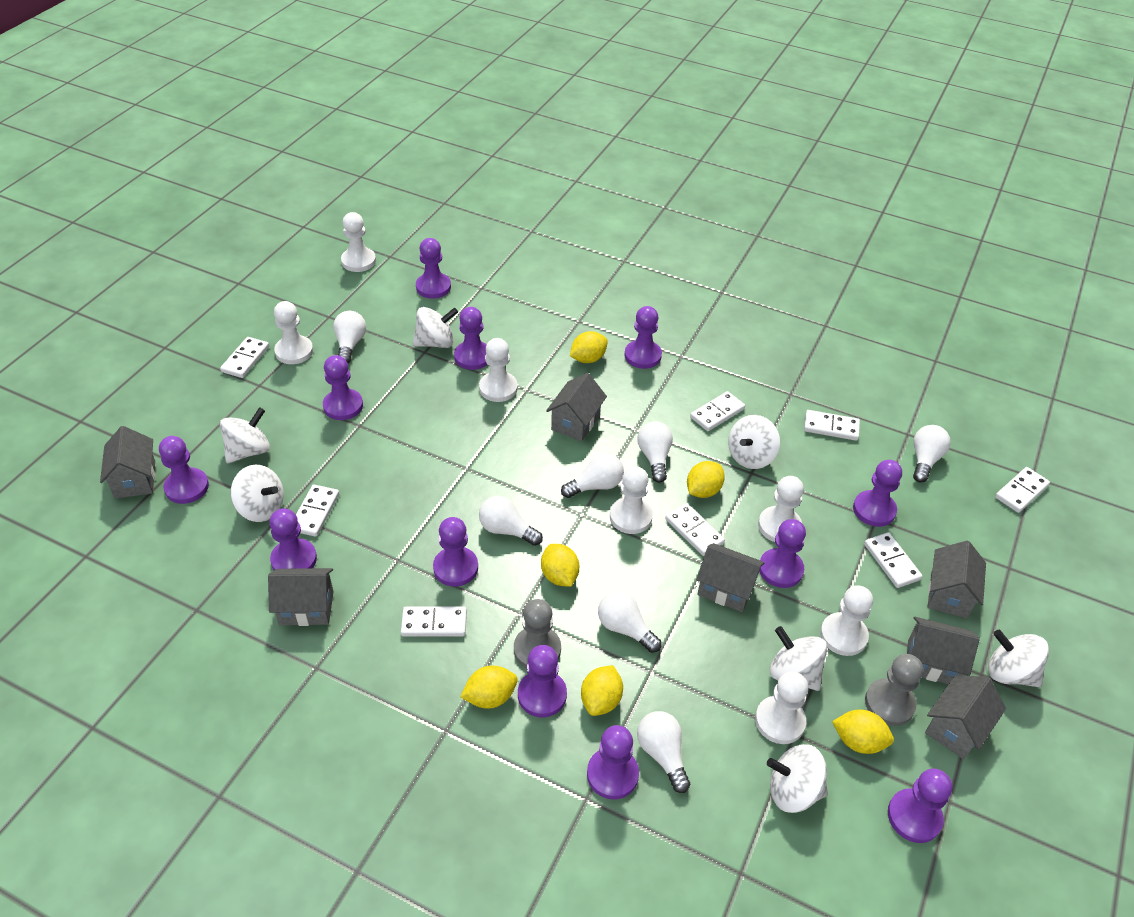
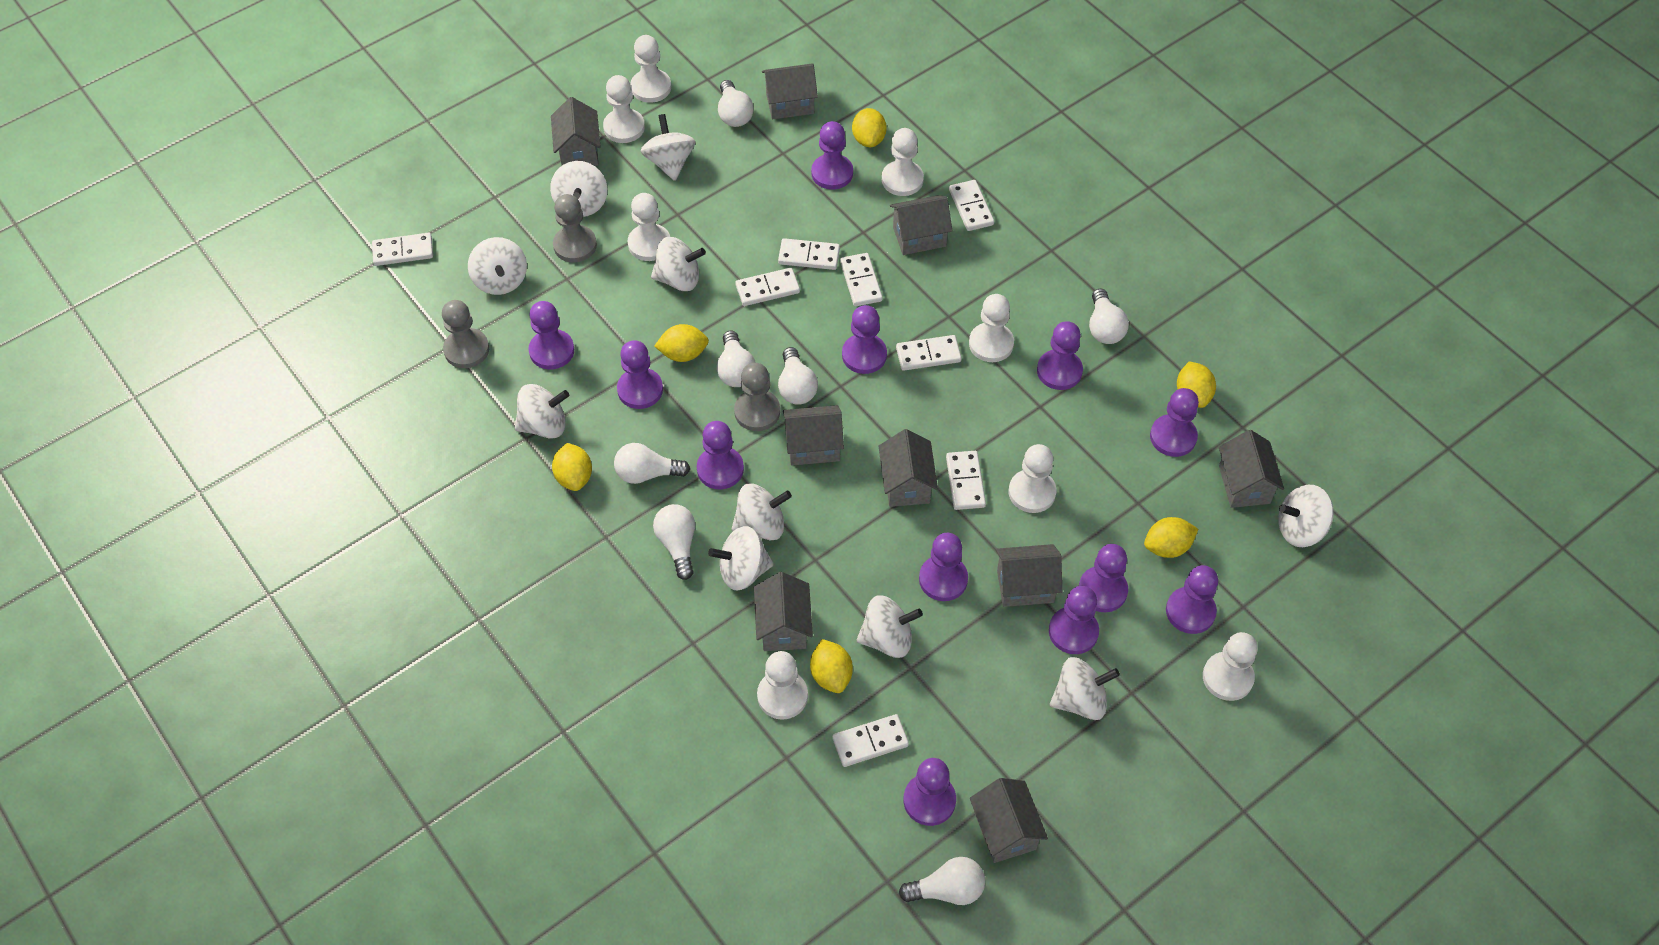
grey house: [100,426,155,499] [268,568,334,626] [546,373,607,442] [696,543,764,612] [907,617,980,684] [925,675,1006,759] [927,541,986,619] = 7 -> [551,97,601,166] [754,572,813,651] [762,63,818,119] [783,405,844,465] [879,429,938,507] [890,195,953,255] [970,778,1048,863] [996,544,1062,607] [1219,430,1284,508] = 9
grey pawn: [514,599,561,668] [865,654,923,726] = 2 -> [442,300,489,368] [553,194,597,263] [734,363,780,431] = 3
white pawn: [274,301,313,364] [341,212,376,272] [479,338,518,402] [610,466,653,534] [755,671,808,744] [758,476,804,542] [820,585,873,656] = 7 -> [603,75,645,143] [628,193,670,261] [630,35,671,103] [757,651,808,720] [882,128,924,196] [969,294,1014,362] [1009,444,1056,513] [1203,632,1258,701] = 8
white spinning top: [220,407,270,463] [231,465,284,522] [413,307,458,348] [728,415,780,469] [767,744,828,813] [770,626,827,691] [988,630,1049,687] = 7 -> [468,237,527,295] [515,384,569,439] [550,161,607,217] [641,114,695,181] [651,237,706,291] [708,526,774,591] [732,484,792,540] [857,595,923,658] [1050,657,1120,720] [1278,485,1334,547] = 10

